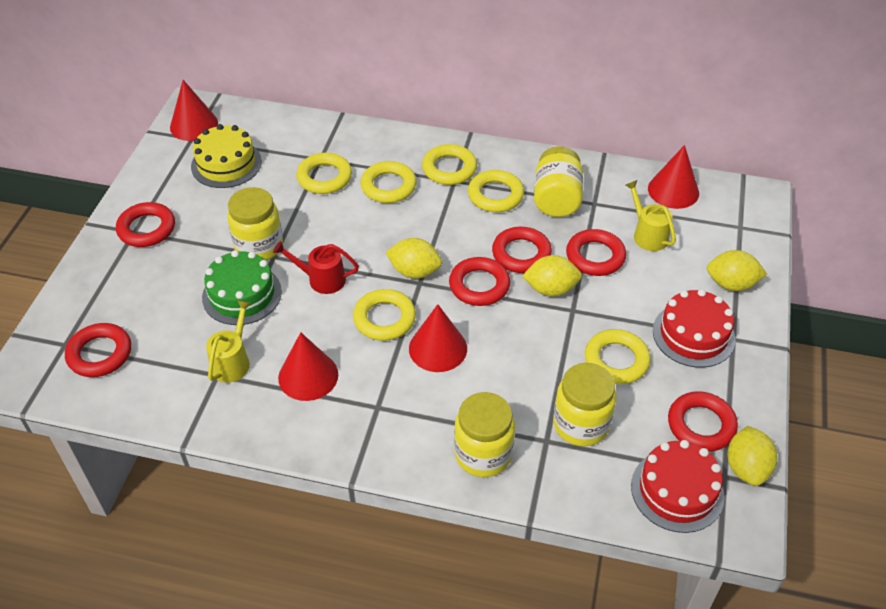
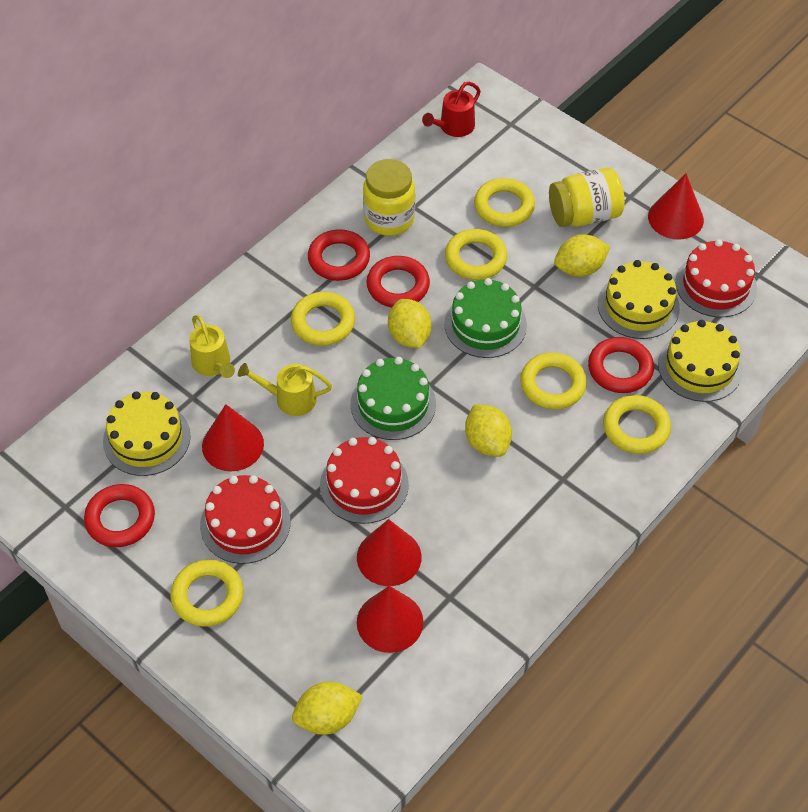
green cake: [202,250,282,325] = 1 -> [350,357,436,440] [444,278,527,358] = 2
red cake: [631,440,725,533] [653,289,736,368] = 2 -> [200,475,290,564] [320,437,409,524] [675,239,757,317] = 3
red ring: [65,323,131,377] [116,202,175,247] [449,257,510,306] [492,227,552,273] [566,229,626,276] [668,391,738,452] = 6 -> [84,484,155,547] [308,229,370,281] [366,256,430,308] [588,337,654,393] = 4
yellow cake: [191,124,262,188] = 1 -> [103,391,191,476] [598,260,680,339] [658,320,743,402] = 3
yellow jar: [227,187,283,260] [454,392,515,477] [534,146,583,217] [553,363,616,447] = 4 -> [363,159,415,236] [549,168,625,227] = 2

